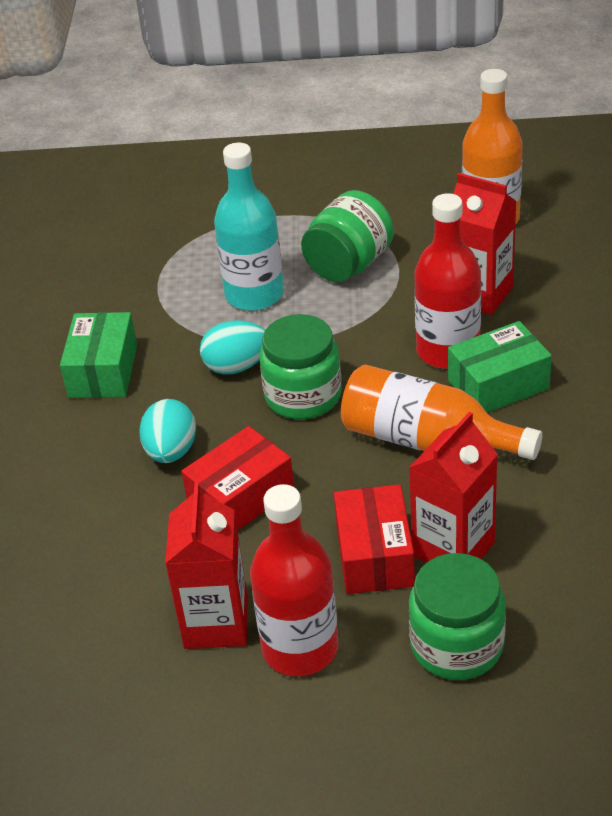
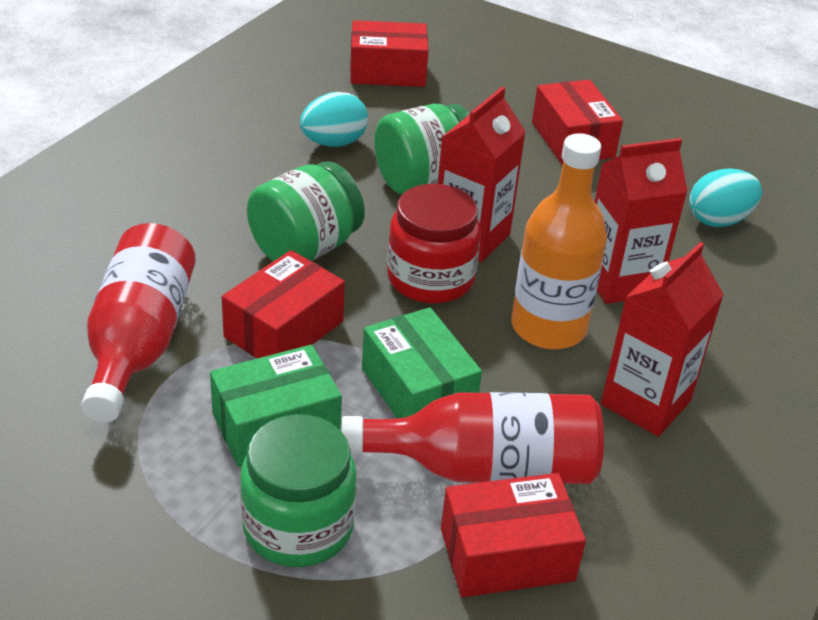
orange bottle: [341,365,542,460] [462,69,523,225] = 2 -> [511,133,607,349] = 1
red box: [181,426,294,531] [334,484,415,594] = 2 -> [222,250,345,358] [350,20,429,87] [441,473,586,597] [532,80,623,165] = 4
red jar: none = 0 -> [387,184,481,304] = 1
turquoise bottle: [214,143,284,311] = 1 -> none = 0

